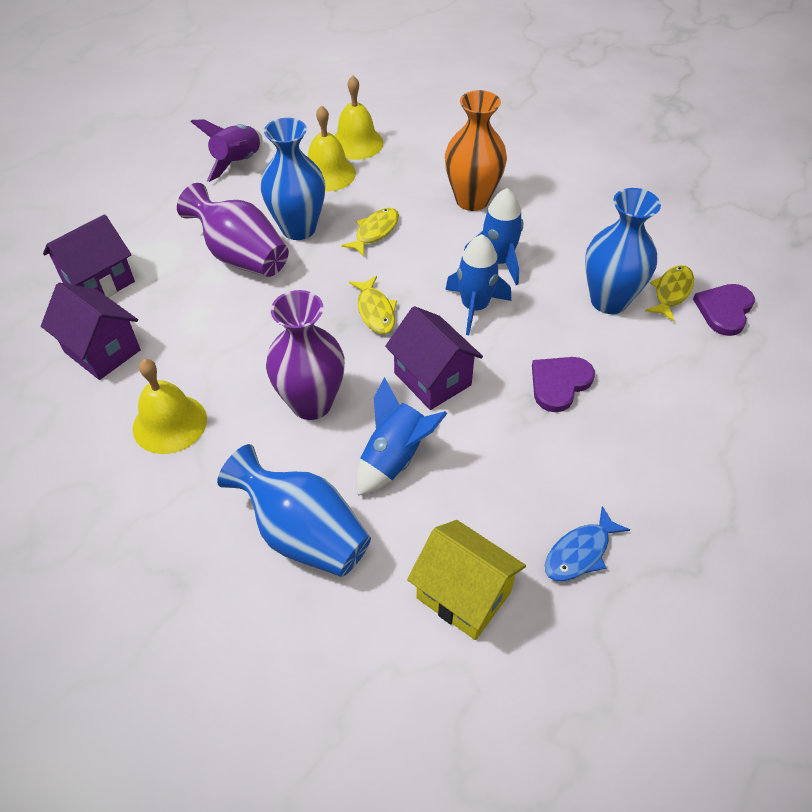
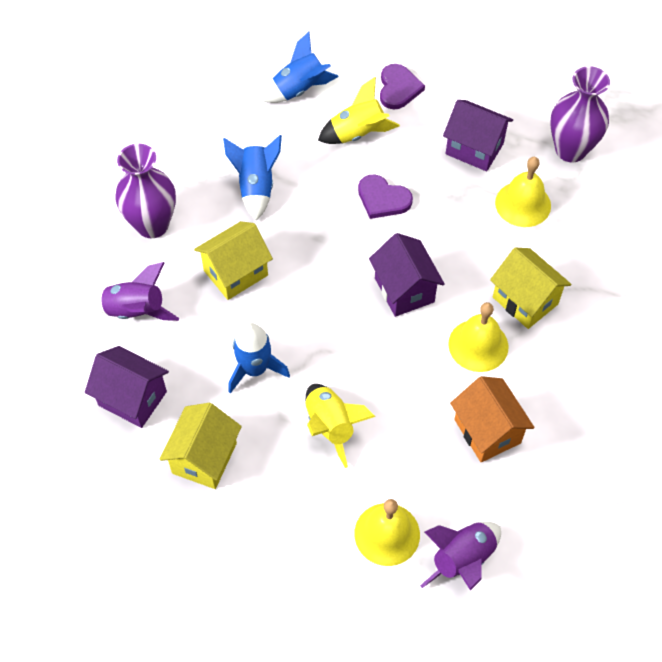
blue fish: [545,506,630,581] = 1 -> none = 0
blue vase: [217,444,371,577] [260,118,325,240] [585,188,661,314] = 3 -> none = 0
orange house: none = 0 -> [450,376,535,462] = 1
orange vase: [445,90,507,211] = 1 -> none = 0
purple rocket: [190,120,263,182] = 1 -> [91,262,180,321] [420,522,501,591] = 2
yellow fish: [341,208,399,257] [349,276,397,334] [646,265,694,322] = 3 -> none = 0
yellow house: [407,520,526,640] = 1 -> [159,403,242,489] [194,221,273,300] [490,248,572,329] = 3
yellow rocket: none = 0 -> [305,384,375,468] [318,77,400,144] = 2

